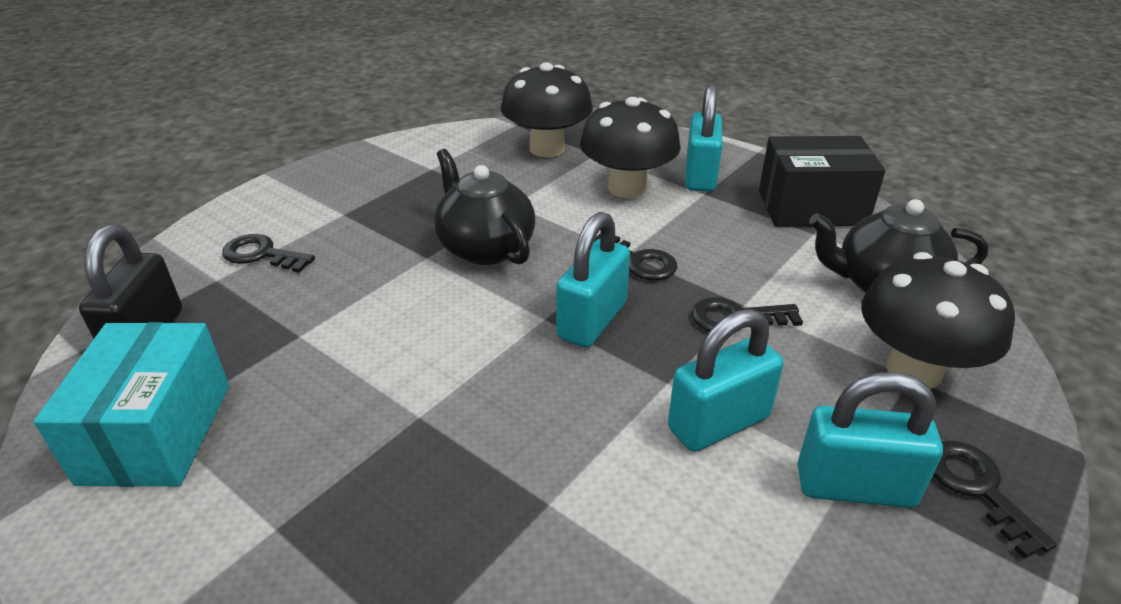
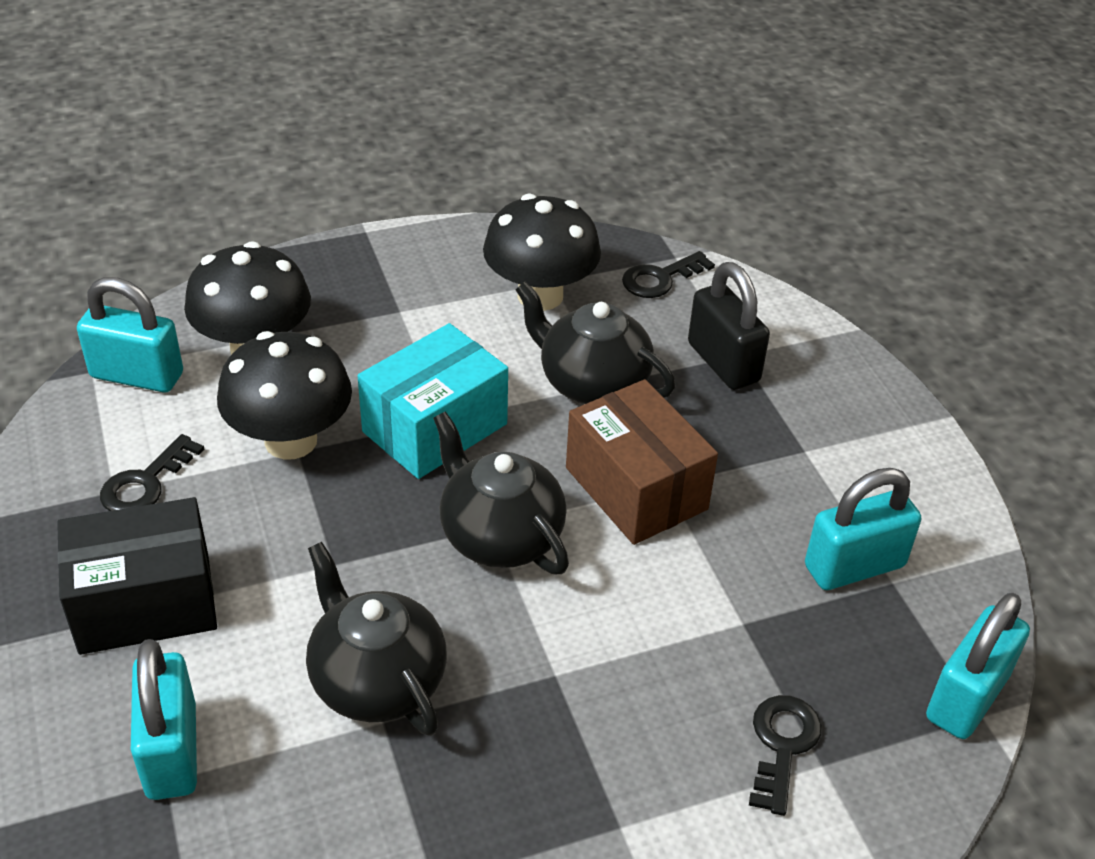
black key: [222,234,315,273] [593,233,677,280] [691,297,803,331] [933,441,1057,558] = 4 -> [100,434,204,511] [622,251,715,298] [749,695,822,816] = 3
black teapot: [434,149,535,265] [809,199,989,293] = 2 -> [306,542,447,736] [433,411,569,574] [515,282,676,404] = 3
brown box: none = 0 -> [566,379,718,545] = 1

